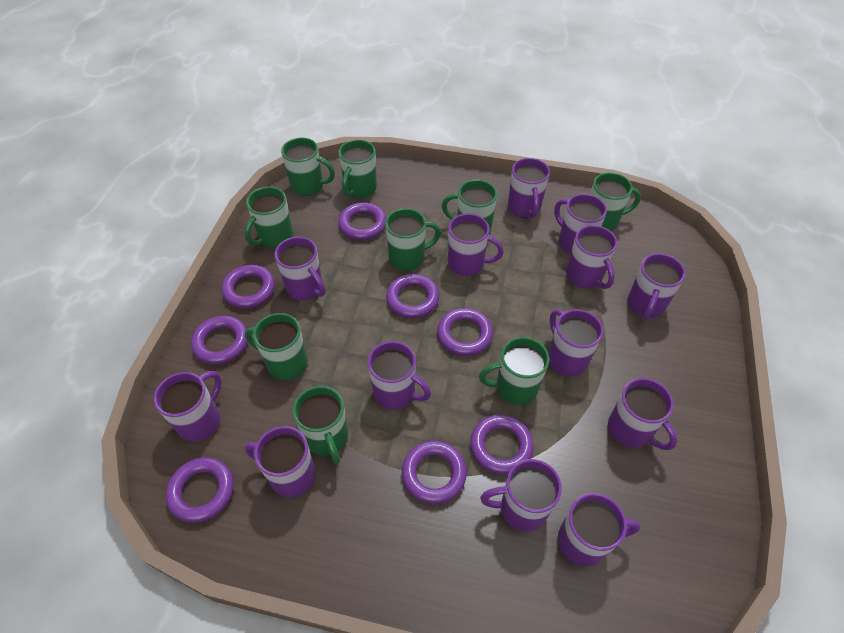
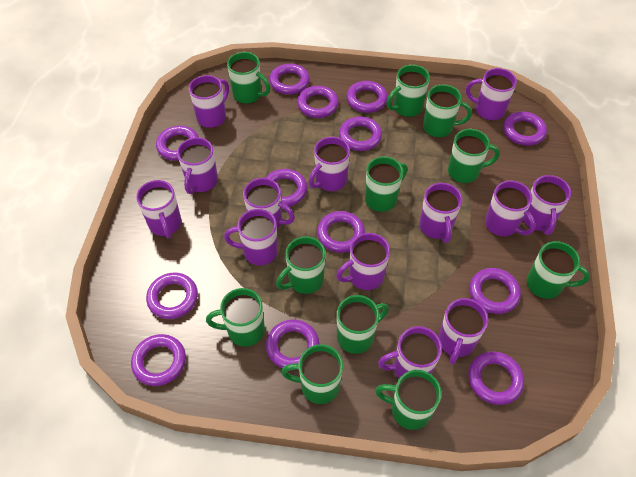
green mug: [245,187,293,248] [245,313,308,380] [281,138,335,196] [293,386,348,464] [339,140,377,198] [385,208,441,271] [442,180,497,234] [479,337,549,405] [590,172,641,231] = 9 -> [206,288,265,347] [227,52,270,104] [276,236,326,294] [281,344,343,404] [337,295,389,354] [365,156,408,212] [375,370,442,430] [387,65,430,117] [423,84,472,137] [448,129,500,183] [527,241,590,299] = 11
purple ring: [166,457,234,523] [191,316,248,365] [221,265,275,309] [338,203,386,240] [386,274,439,318] [402,441,467,504] [437,308,493,356] [470,414,534,475] = 8 -> [131,334,186,386] [146,273,198,319] [156,126,199,161] [265,169,307,207] [266,319,319,368] [269,64,310,95] [297,86,339,118] [317,211,365,253] [339,117,382,151] [346,81,388,113] [468,352,524,405] [469,268,521,314] [503,112,547,146] = 13

